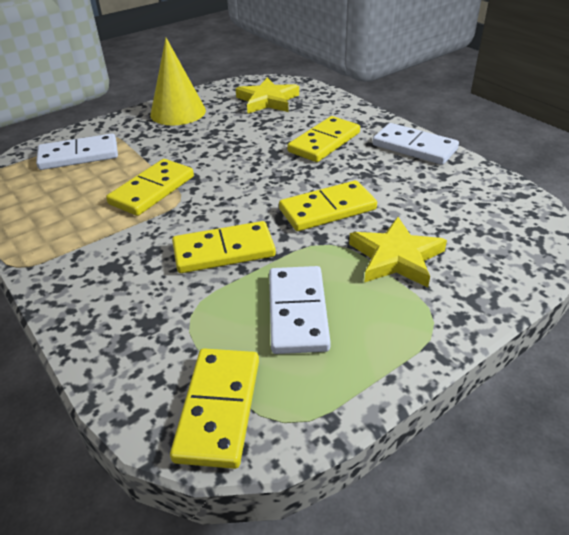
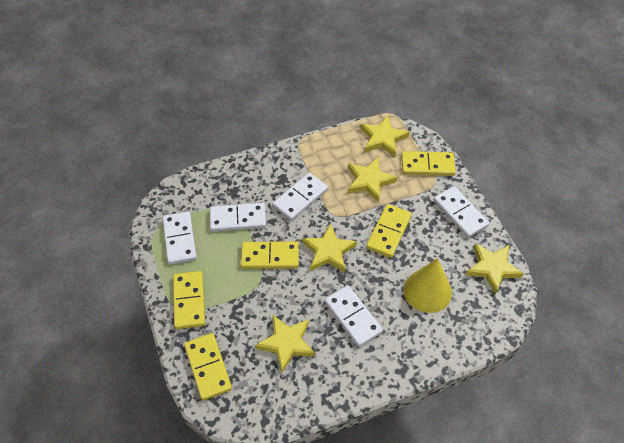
white domino: [36,134,118,170] [269,266,331,354] [372,123,459,165] = 3 -> [162,211,197,265] [210,203,266,232] [273,173,328,221] [325,286,383,347] [434,186,489,238] = 5
yellow star: [236,78,299,113] [349,217,447,287] = 2 -> [255,315,315,372] [302,223,357,273] [348,157,397,202] [361,115,410,157] [465,243,524,295] = 5

